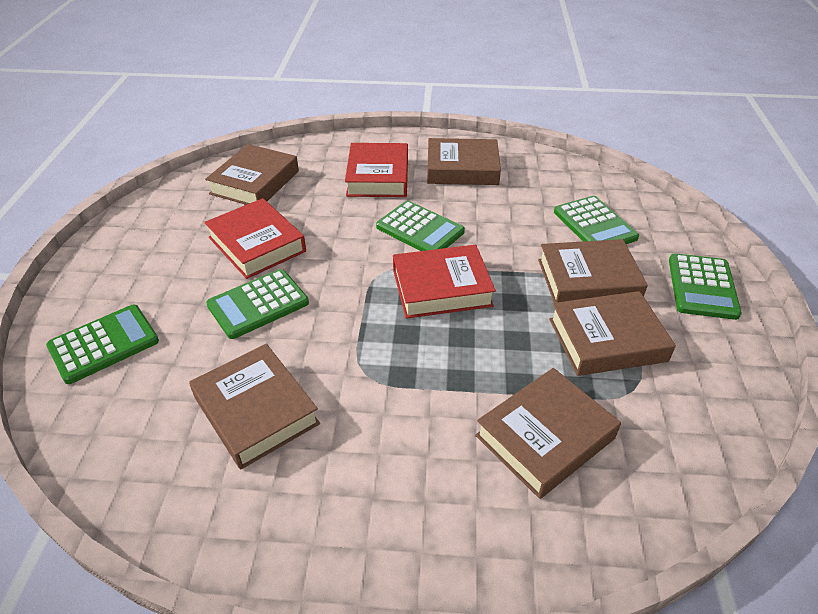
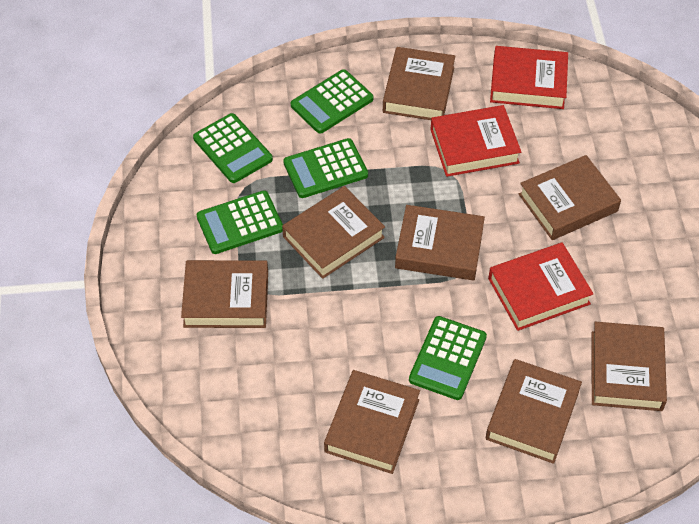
brown book: [189,344,320,469] [205,144,299,205] [427,138,501,185] [475,368,621,499] [538,239,648,303] [549,291,676,376] = 6 -> [181,260,268,328] [282,186,385,279] [324,370,420,474] [383,47,455,120] [395,205,485,280] [486,359,582,464] [519,155,621,240] [592,321,667,411] = 8

